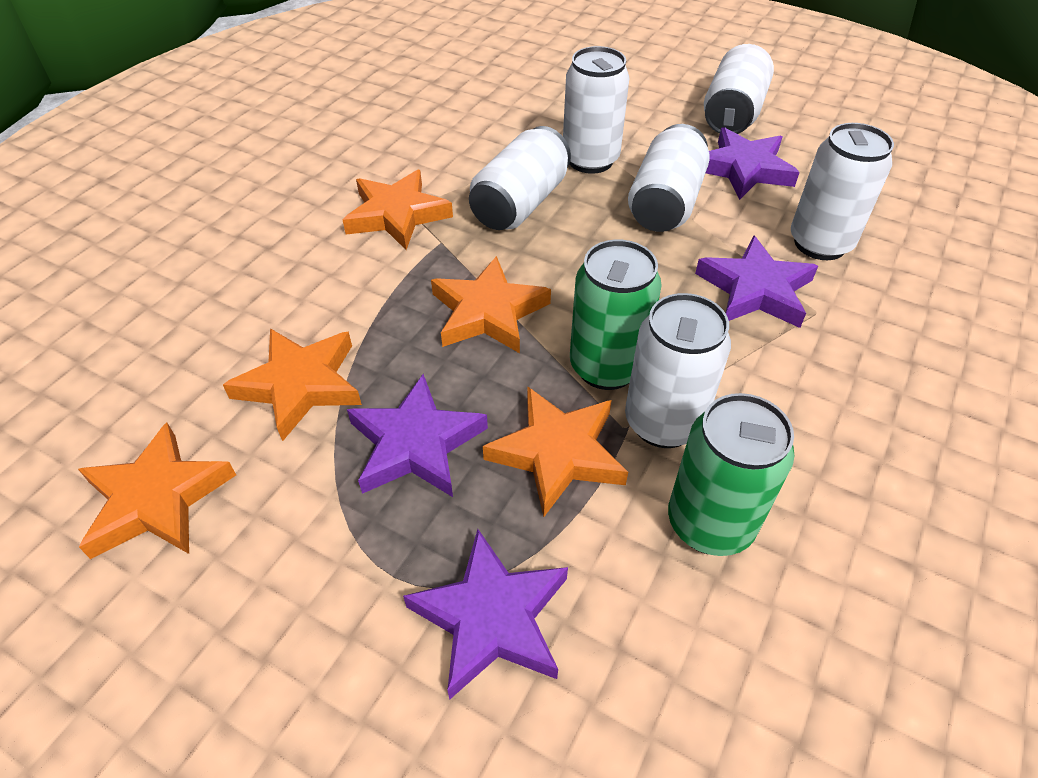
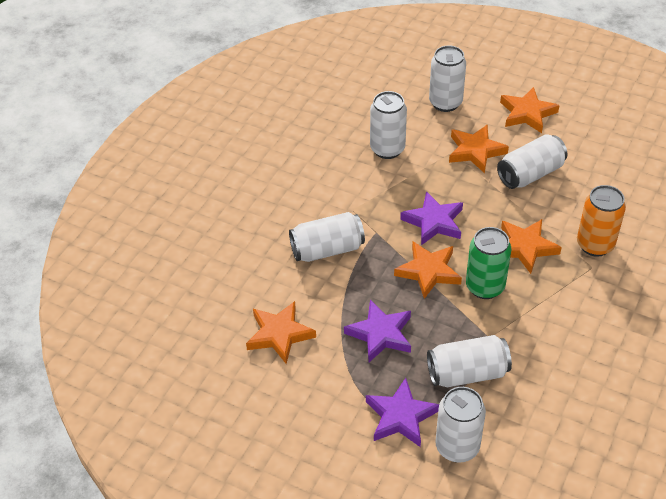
green can: [570,240,662,390] [668,393,794,556] = 2 -> [466,227,511,299] = 1
orange can: none = 0 -> [577,185,626,257] = 1
purple star: [347,374,488,497] [403,529,568,700] [695,235,818,328] [706,127,800,200] = 4 -> [344,300,411,362] [366,378,439,447] [400,191,463,245] = 3

